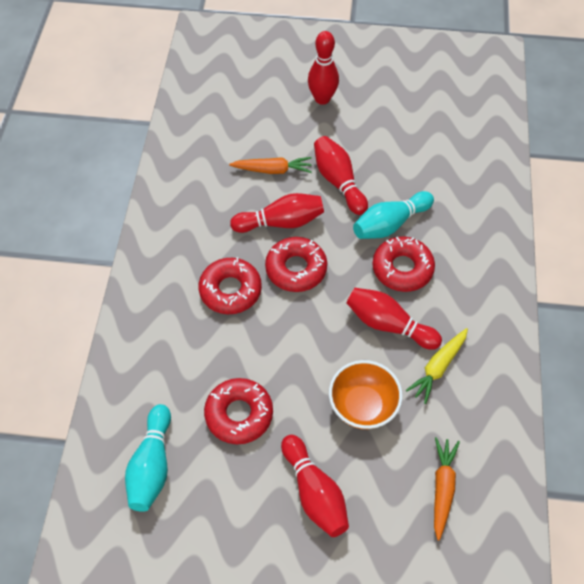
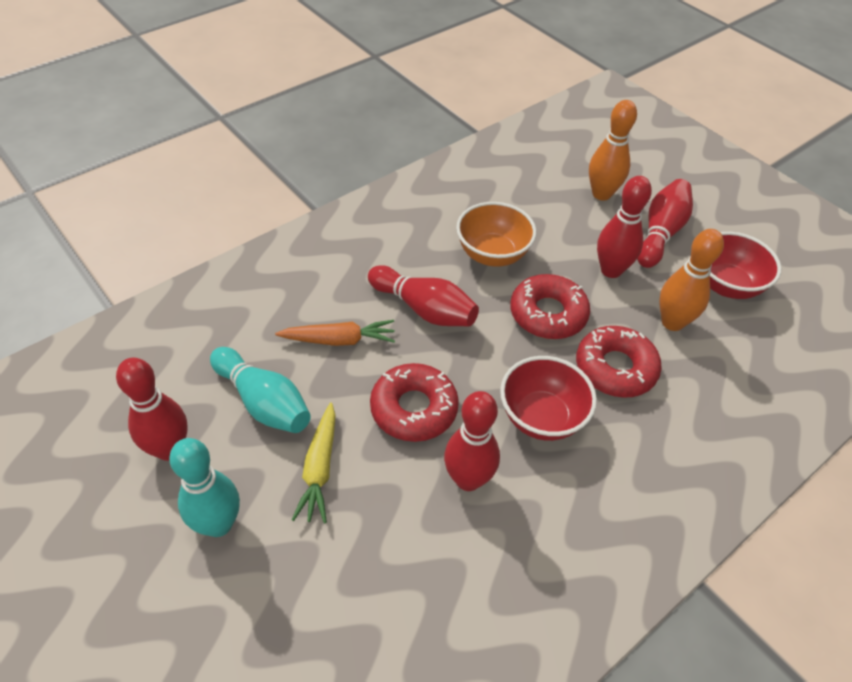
orange bowling pin: none = 0 -> [589,100,637,201] [659,229,724,331] = 2
orange carrot: [229,157,312,174] [434,437,460,541] = 2 -> [275,320,395,346] = 1
red bowl: none = 0 -> [500,356,597,441] [710,232,782,299] = 2
red donut: [198,257,262,314] [204,378,273,444] [265,237,327,292] [372,236,435,292] = 4 -> [370,363,459,442] [510,274,590,339] [576,326,662,398] = 3

